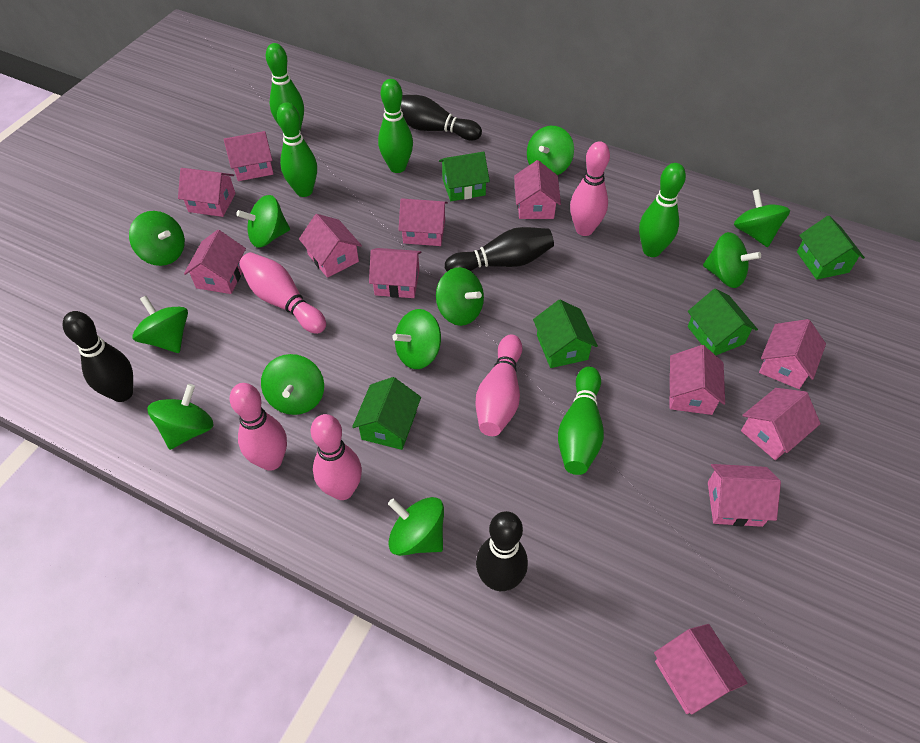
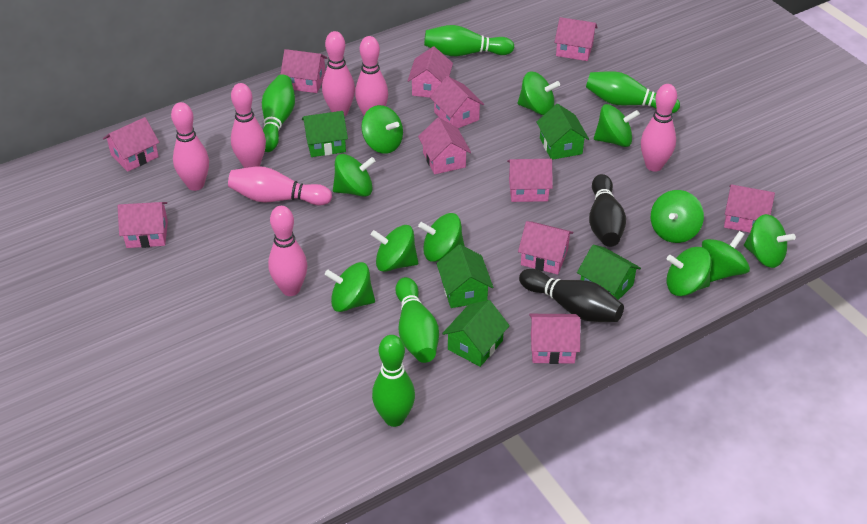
black bowling pin: [63,311,133,402] [401,95,482,140] [445,227,554,271] [476,511,528,591] = 4 -> [519,269,624,322] [589,174,626,247] = 2
pink bowling pin: [230,383,287,471] [239,252,326,334] [311,414,362,500] [475,334,522,436] [570,141,610,236] = 5 -> [171,102,209,191] [228,166,332,206] [231,83,266,168] [268,206,307,296] [322,31,355,116] [355,36,388,115] [641,84,677,172] = 7
pink house: [178,168,235,217] [184,230,246,294] [224,131,273,181] [299,214,362,278] [369,248,422,298] [398,198,448,246] [514,160,561,219] [654,624,747,715] [670,345,725,415] [708,464,781,527] [741,388,821,460] [759,319,826,389] = 12 -> [103,117,159,172] [118,202,168,248] [280,49,328,93] [408,46,453,98] [418,117,471,174] [430,76,484,128] [507,159,553,202] [518,221,573,275] [529,314,580,364] [554,17,598,61] [724,184,775,233] = 11

